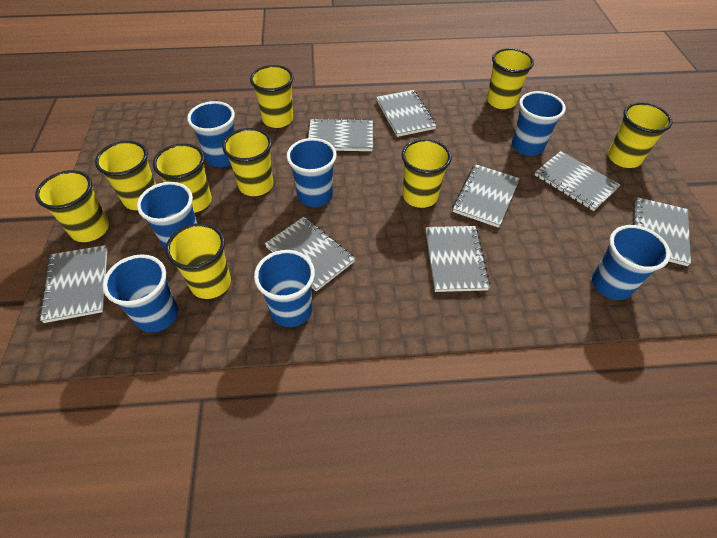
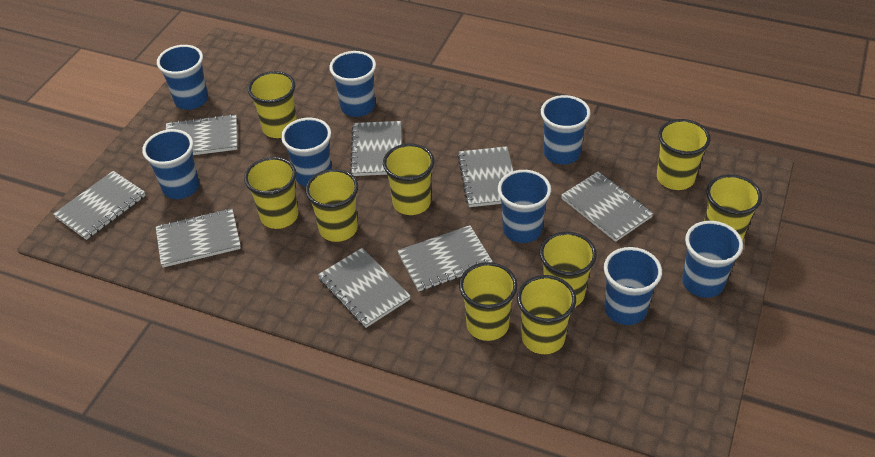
blue cup: [103,254,178,333] [137,182,197,250] [187,101,235,167] [254,250,315,327] [287,138,337,207] [512,91,566,156] [592,225,671,300] = 7 -> [142,129,199,199] [157,45,208,110] [281,118,331,187] [329,51,376,117] [498,170,551,243] [541,95,591,165] [604,247,662,325] [682,221,743,298] = 8

